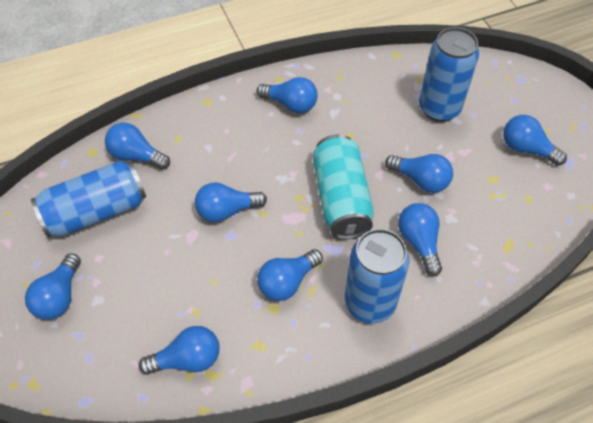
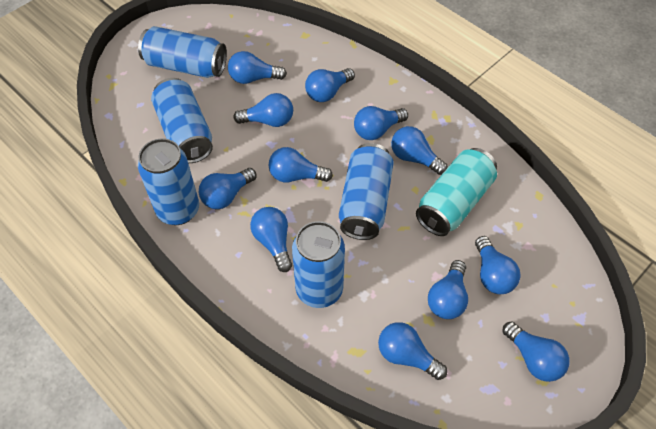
blue can: [31,160,146,238] [345,229,409,324] [419,27,479,122] = 3 -> [138,26,227,78] [138,138,199,225] [151,78,213,163] [292,221,345,308] [339,143,394,240] = 5
blue light bulb: [25,253,81,320] [105,123,170,169] [139,326,219,375] [195,182,267,222] [257,77,318,113] [257,249,323,301] [385,154,453,193] [398,203,442,276] [503,115,567,166] = 9 -> [199,168,256,209] [228,51,287,84] [233,93,293,127] [250,207,292,272] [268,147,333,182] [305,68,355,102] [354,106,408,140] [378,322,447,380] [391,126,448,175] [428,260,468,319] [475,236,520,294] [502,321,569,382] = 12

